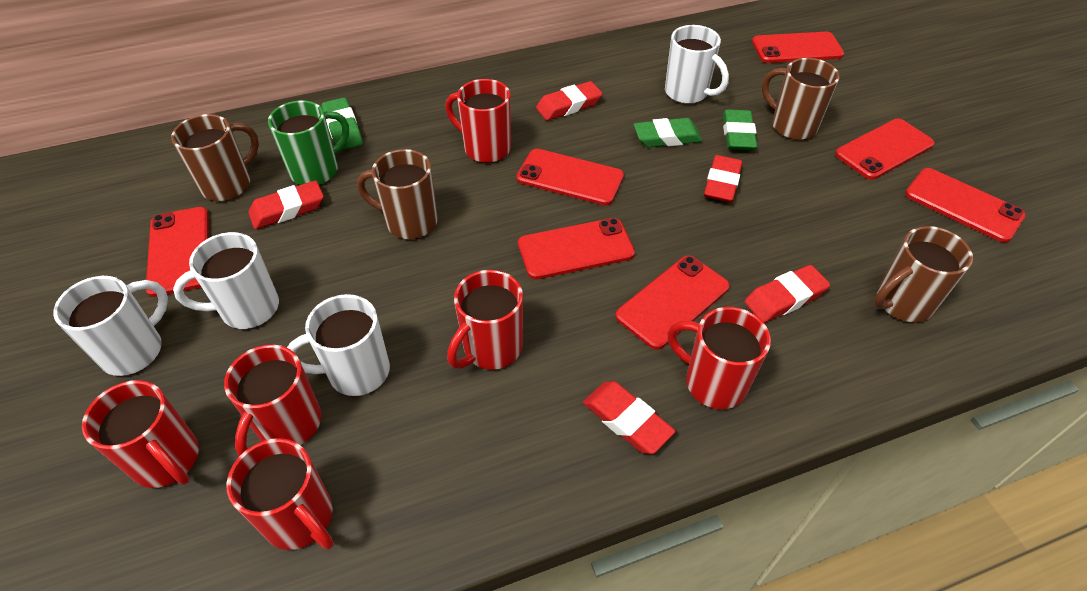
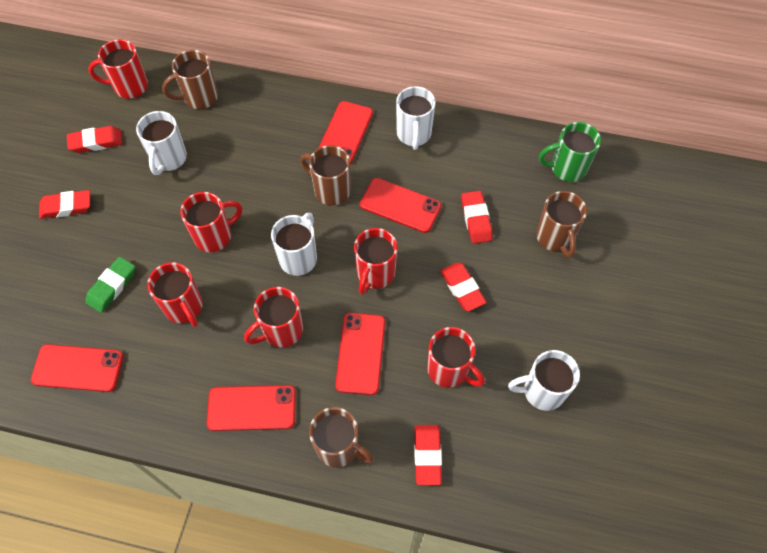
green eraser: [322,98,363,151] [634,118,702,147] [723,109,757,150] = 3 -> [85,257,135,313] = 1
red phone: [146,207,209,297] [516,149,624,206] [518,218,635,279] [615,255,730,350] [752,32,844,63] [835,119,935,180] [905,168,1026,243] = 7 -> [31,344,124,392] [207,385,296,431] [319,101,373,164] [335,313,385,395] [360,178,442,233] = 5

